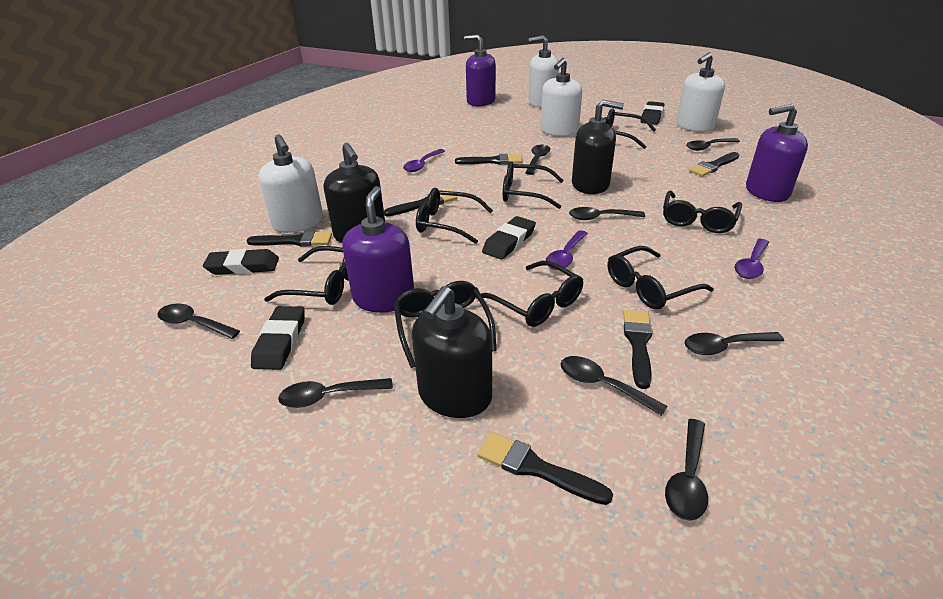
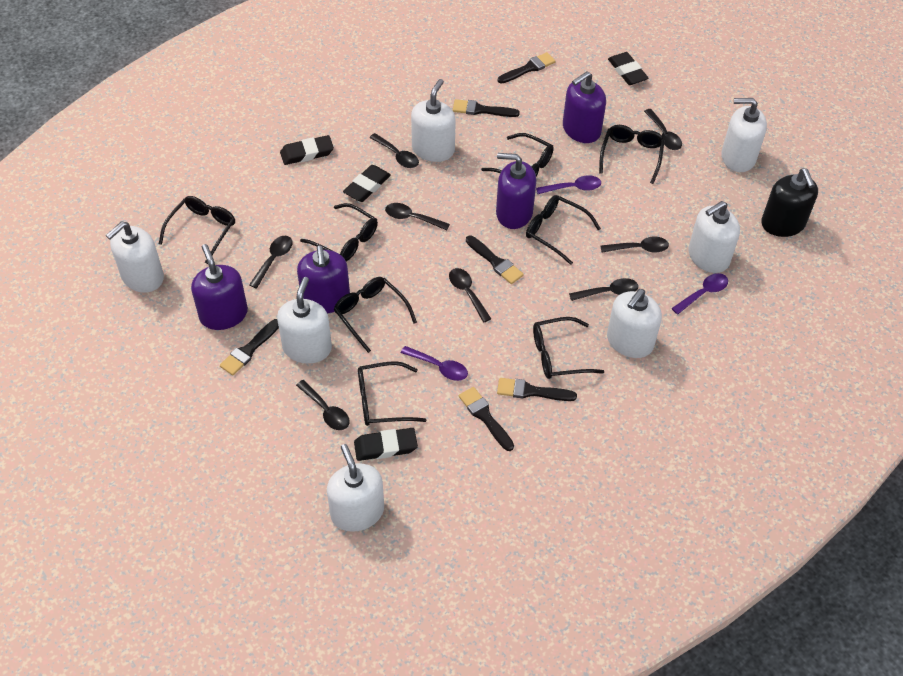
black soap dispenser: [324,143,385,243] [412,286,492,418] [572,100,624,194] = 3 -> [761,169,818,237] = 1
purple soap dispenser: [342,186,414,313] [464,35,496,106] [746,104,808,202] = 3 -> [191,244,248,330] [297,245,350,313] [496,153,536,229] [563,71,606,143] = 4
white soap dispenser: [259,134,323,233] [528,35,559,108] [540,58,582,137] [676,53,725,132] = 4 -> [106,222,164,293] [277,277,332,364] [327,444,384,532] [411,79,456,162] [607,289,662,358] [688,201,740,273] [721,98,767,172] = 7

